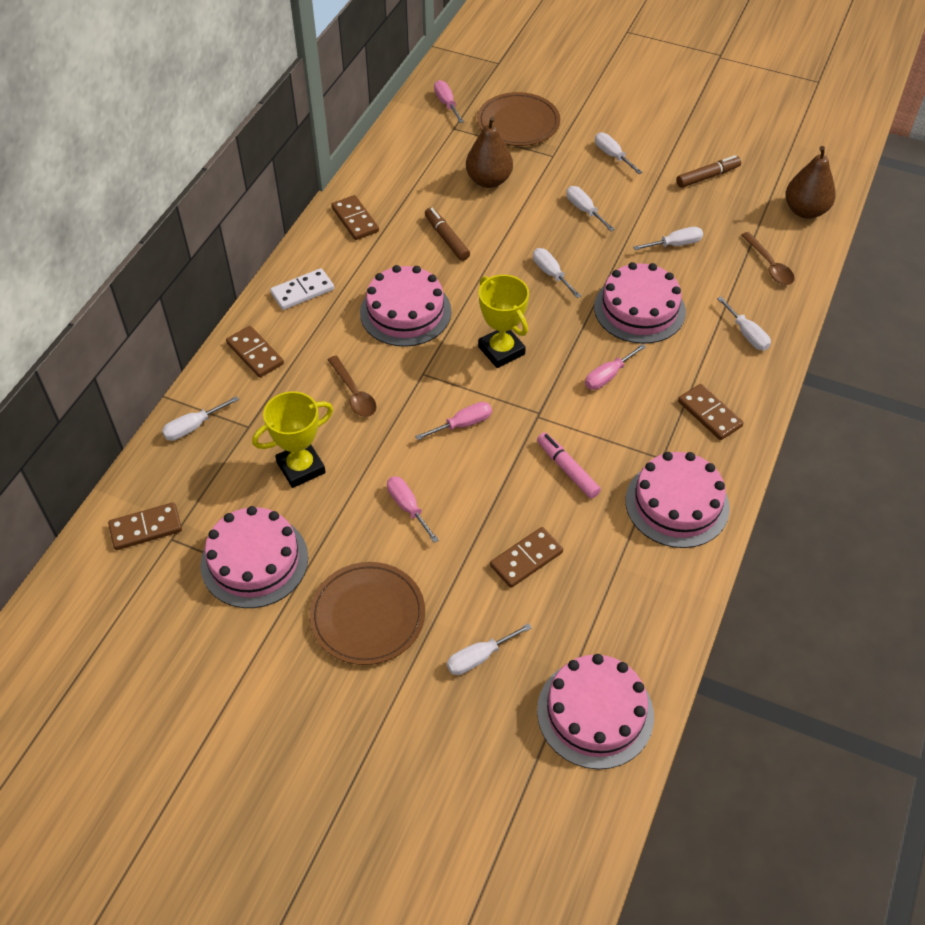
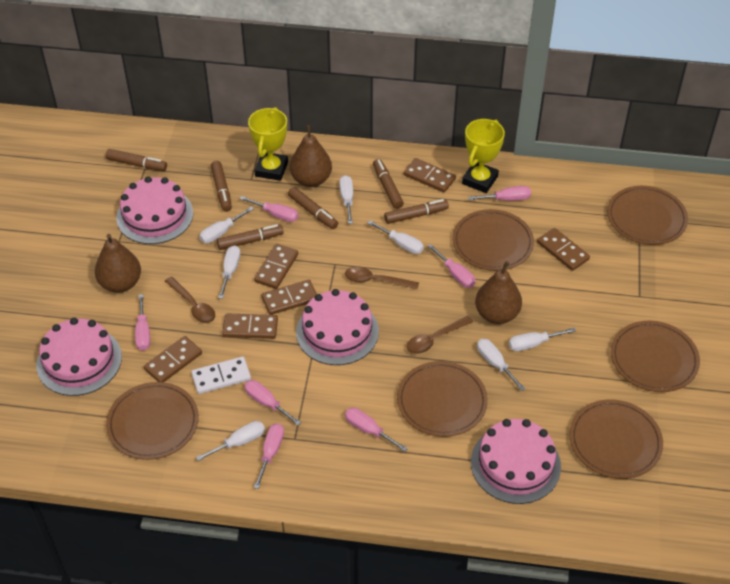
brown domino: [108,502,182,550] [226,326,284,378] [331,195,379,240] [490,527,563,588] [678,384,744,440] = 5 -> [144,336,202,382] [222,314,278,339] [254,244,298,289] [261,280,317,315] [404,158,456,193] [537,228,590,271] = 6
brown marker: [425,207,470,261] [676,155,741,188] = 2 -> [106,149,167,171] [211,161,232,212] [217,224,284,250] [288,187,338,229] [373,159,404,209] [384,199,449,224] = 6
brown pear: [466,116,513,188] [785,146,836,219] = 2 -> [95,234,141,293] [290,125,332,187] [475,261,522,324] = 3
brown plate: [309,562,425,665] [477,92,560,146] = 2 -> [106,382,199,460] [397,361,488,437] [452,209,534,271] [569,399,663,479] [607,186,688,245] [611,321,700,392] = 6
brown spoon: [328,356,377,417] [741,232,795,285] = 2 -> [165,277,215,323] [345,267,419,289] [406,316,473,354] = 3
pink cake: [200,506,308,608] [360,265,451,347] [537,654,654,769] [594,262,686,344] [626,452,730,548] = 5 -> [36,318,122,396] [116,176,193,244] [296,289,379,365] [471,419,561,504] = 4
pink marker: [537,432,601,499] = 1 -> none = 0
pink screwdriver: [387,476,439,543] [415,402,492,440] [434,80,464,123] [585,344,646,390] = 4 -> [135,294,150,351] [240,196,299,222] [244,380,301,426] [254,423,284,489] [345,408,408,452] [428,244,475,288] [468,186,531,201] = 7

